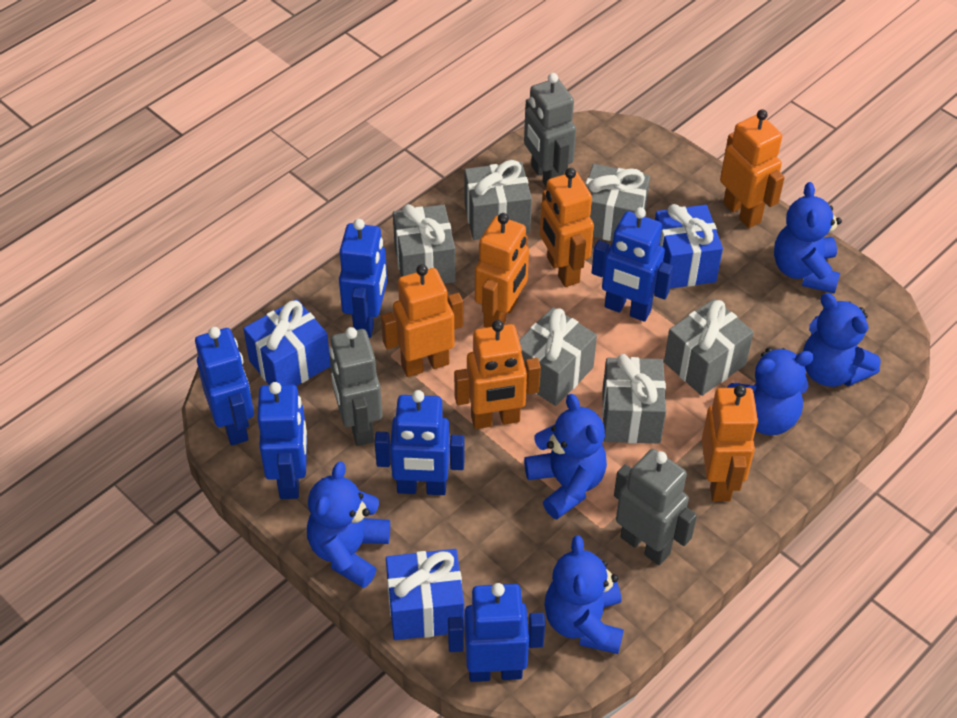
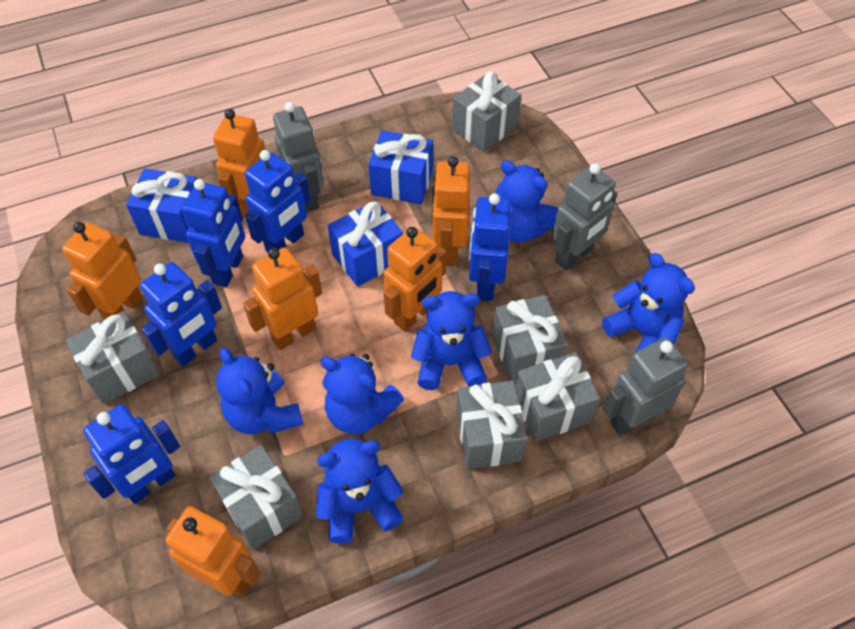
blue robot: [195,327,254,445] [257,382,307,499] [339,219,387,338] [375,390,464,495] [448,583,545,682] [592,207,673,322] = 6 -> [83,404,180,504] [140,262,222,367] [182,179,245,287] [245,150,311,252] [469,193,511,301] = 5

